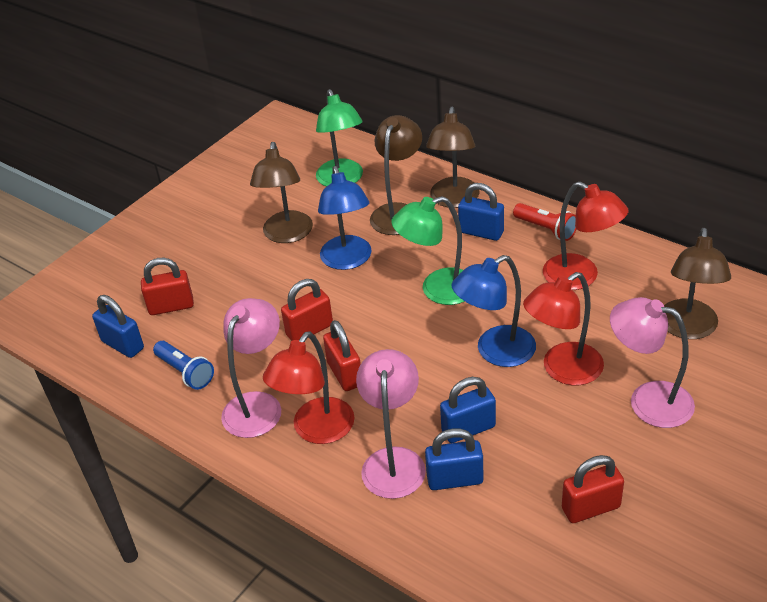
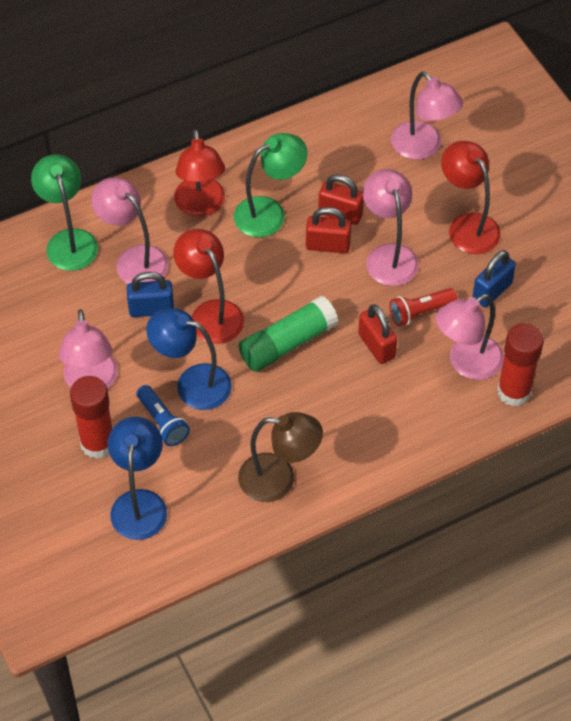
blue padlock: [92,295,144,358] [425,428,483,490] [440,377,496,443] [458,183,504,241] = 4 -> [127,272,174,317] [472,250,516,307] = 2
brown lamp: [250,142,313,243] [370,115,422,235] [426,107,480,208] [664,228,731,339] = 4 -> [238,412,323,502] = 1
green glue stick: none = 0 -> [239,296,339,372] = 1
pink lamp: [221,298,281,438] [356,349,426,499] [610,297,695,428] = 3 -> [59,309,118,389] [91,177,169,284] [363,169,419,286] [391,71,463,160] [435,294,504,380] = 5
red glue stick: none = 0 -> [70,376,112,459] [497,323,544,406] = 2
red padlock: [141,258,194,315] [281,279,333,341] [323,320,361,391] [562,455,624,523] = 4 -> [306,207,351,253] [318,174,364,225] [358,304,397,364] = 3

